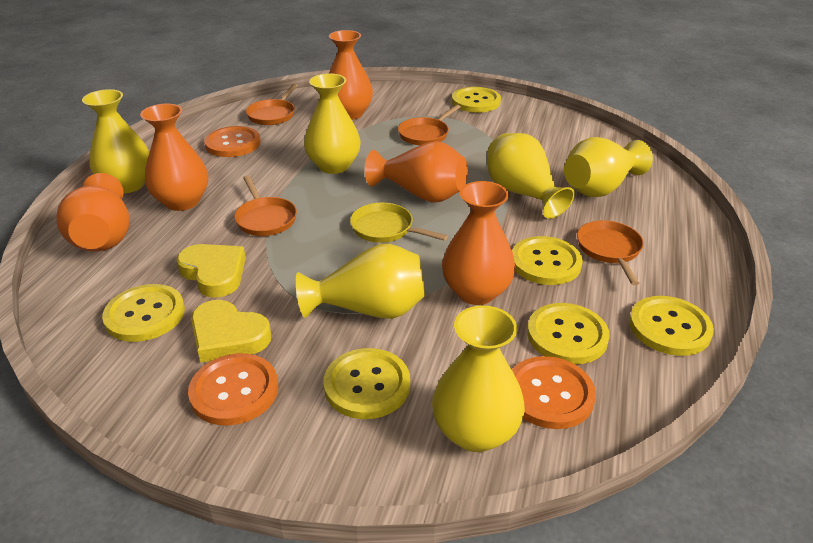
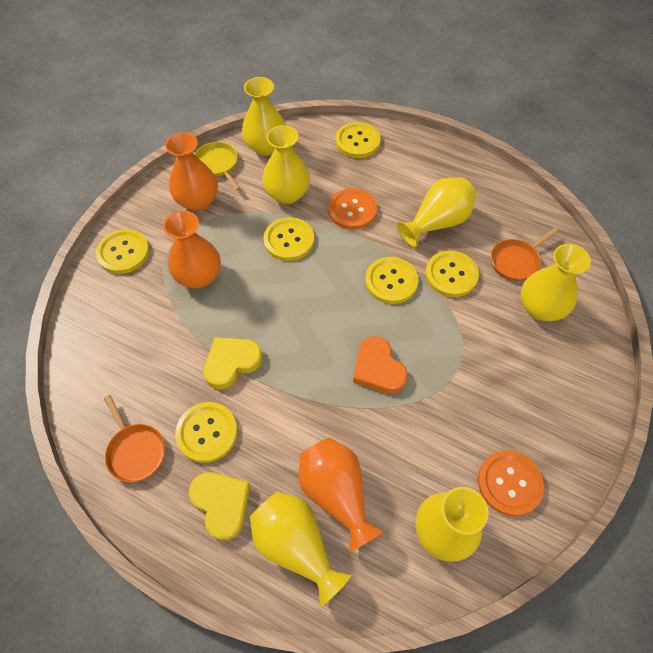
orange button: [188,353,278,426] [204,126,261,157] [512,356,596,429] = 3 -> [328,188,377,230] [478,451,544,516] = 2
orange heart: none = 0 -> [353,336,408,394] = 1
orange pan: [234,175,297,236] [246,84,298,125] [398,105,460,145] [577,220,644,285] = 4 -> [104,395,165,482] [491,228,558,281] = 2
orange vase: [57,173,130,252] [140,104,208,211] [329,30,373,120] [365,141,468,202] [442,181,516,305] = 5 -> [163,211,221,288] [165,132,218,211] [299,438,384,552] = 3

